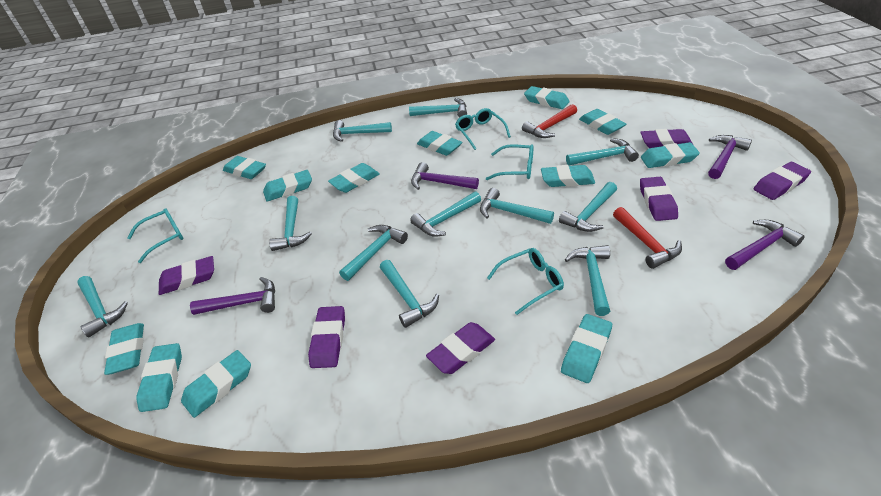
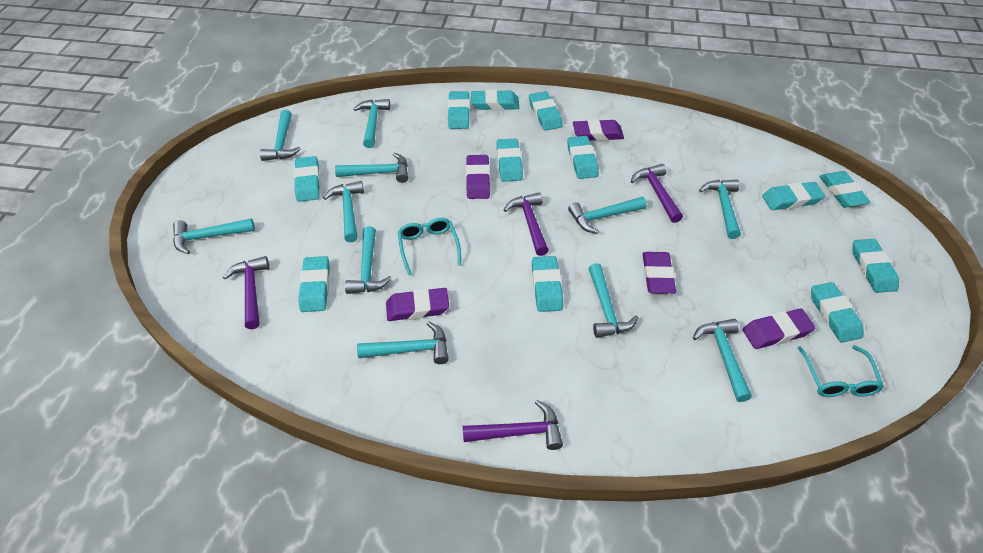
purple eraser: [159,256,214,295] [308,306,345,368] [426,322,495,374] [640,129,693,148] [640,177,678,221] [754,162,811,200] = 6 -> [386,288,449,321] [466,155,490,199] [573,119,624,141] [642,252,676,294] [743,309,815,349] = 5
red hammer: [522,104,577,138] [613,207,682,269] = 2 -> none = 0
turquoise glasses: [127,208,183,263] [455,108,511,150] [486,144,533,180] [487,248,564,315] = 4 -> [397,218,461,276] [798,345,884,397] = 2

